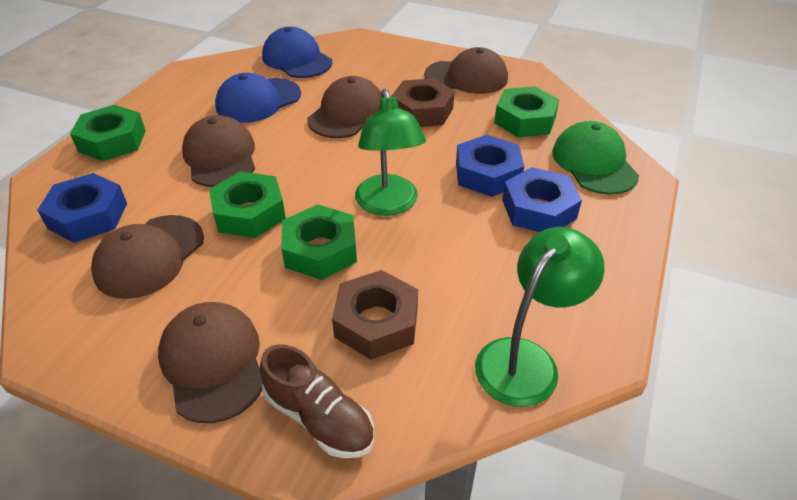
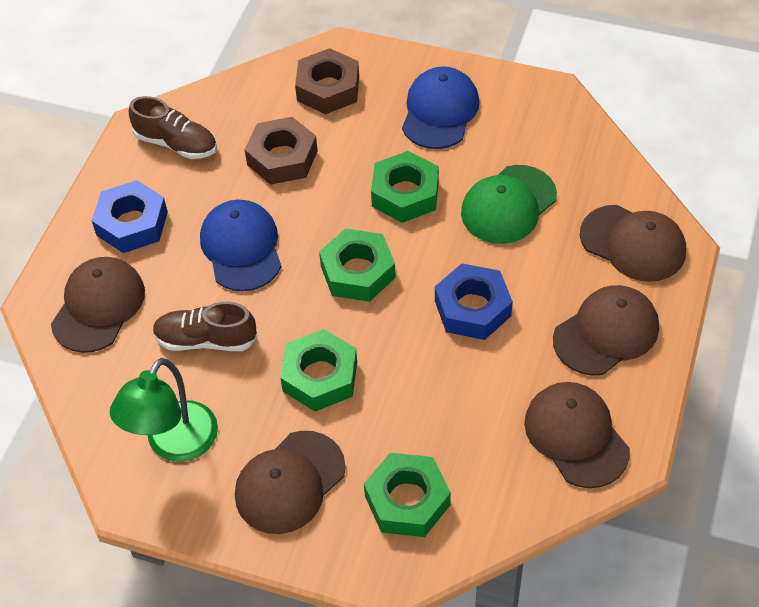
blue nut: [37,173,127,243] [456,135,524,197] [502,167,582,232] = 3 -> [92,180,168,253] [435,264,513,340] = 2
brown shoe: [260,344,374,458] = 1 -> [129,96,217,159] [153,302,258,351] = 2
green lamp: [355,89,426,216] [475,227,605,407] = 2 -> [110,358,218,462] = 1

